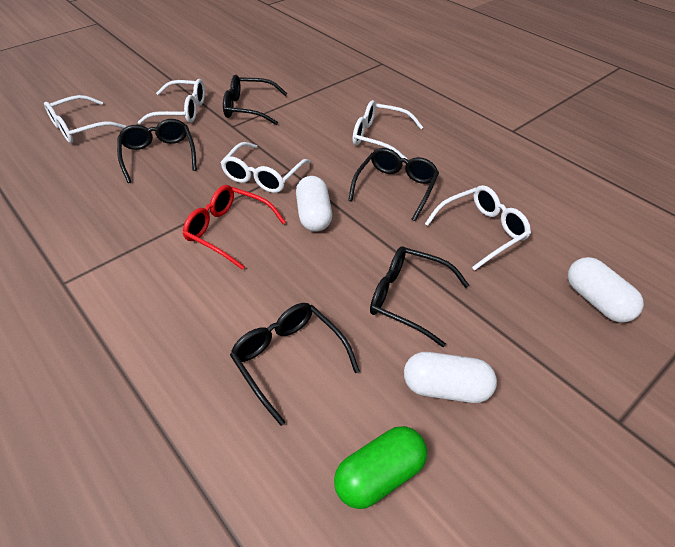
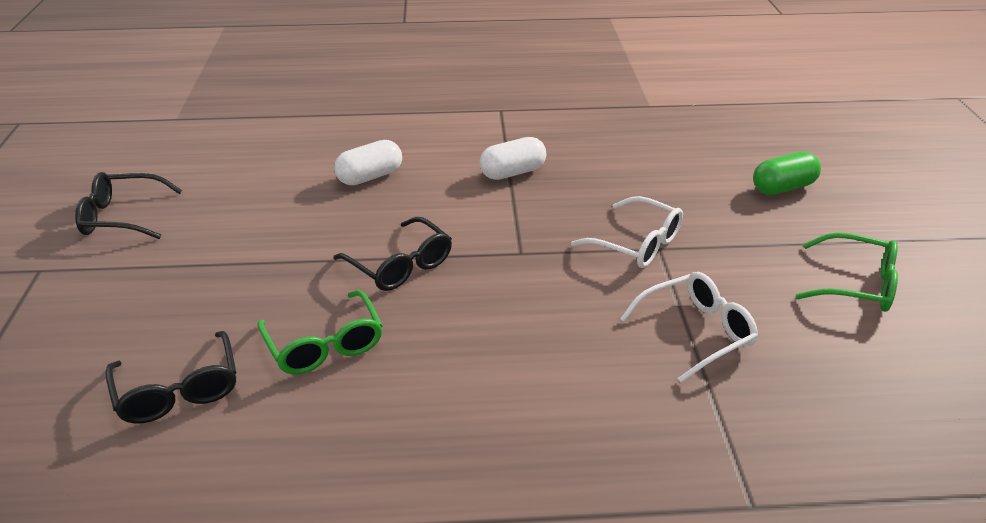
black glasses: [117,119,197,183] [223,75,287,125] [230,303,360,426] [348,148,439,221] [370,246,469,347] = 5 -> [75,172,182,239] [105,331,236,424] [333,217,452,291] = 3
green glasses: none = 0 -> [257,290,383,374] [796,232,898,312] = 2
red glasses: [183,185,286,270] = 1 -> none = 0
white capsule: [296,176,332,232] [404,352,497,403] [568,257,644,322] = 3 -> [334,140,402,185] [480,137,546,180] = 2
white glasses: [44,95,126,143] [138,79,205,124] [220,142,311,193] [352,100,423,160] [425,185,531,271] = 5 -> [571,196,683,268] [620,272,758,383] = 2

